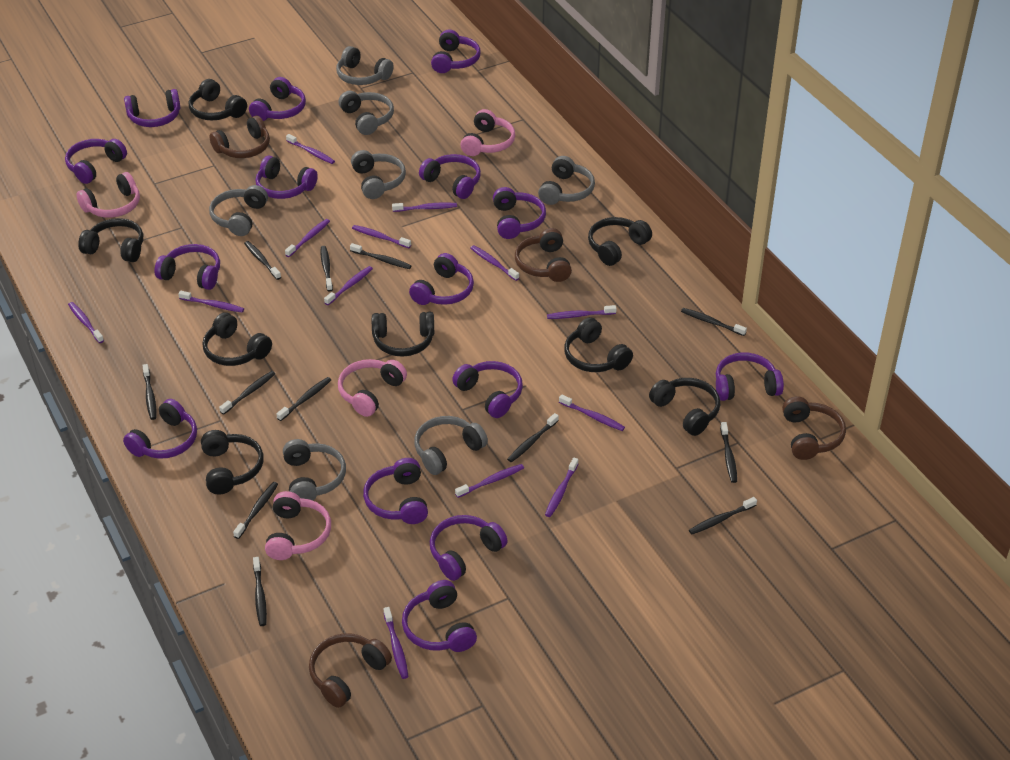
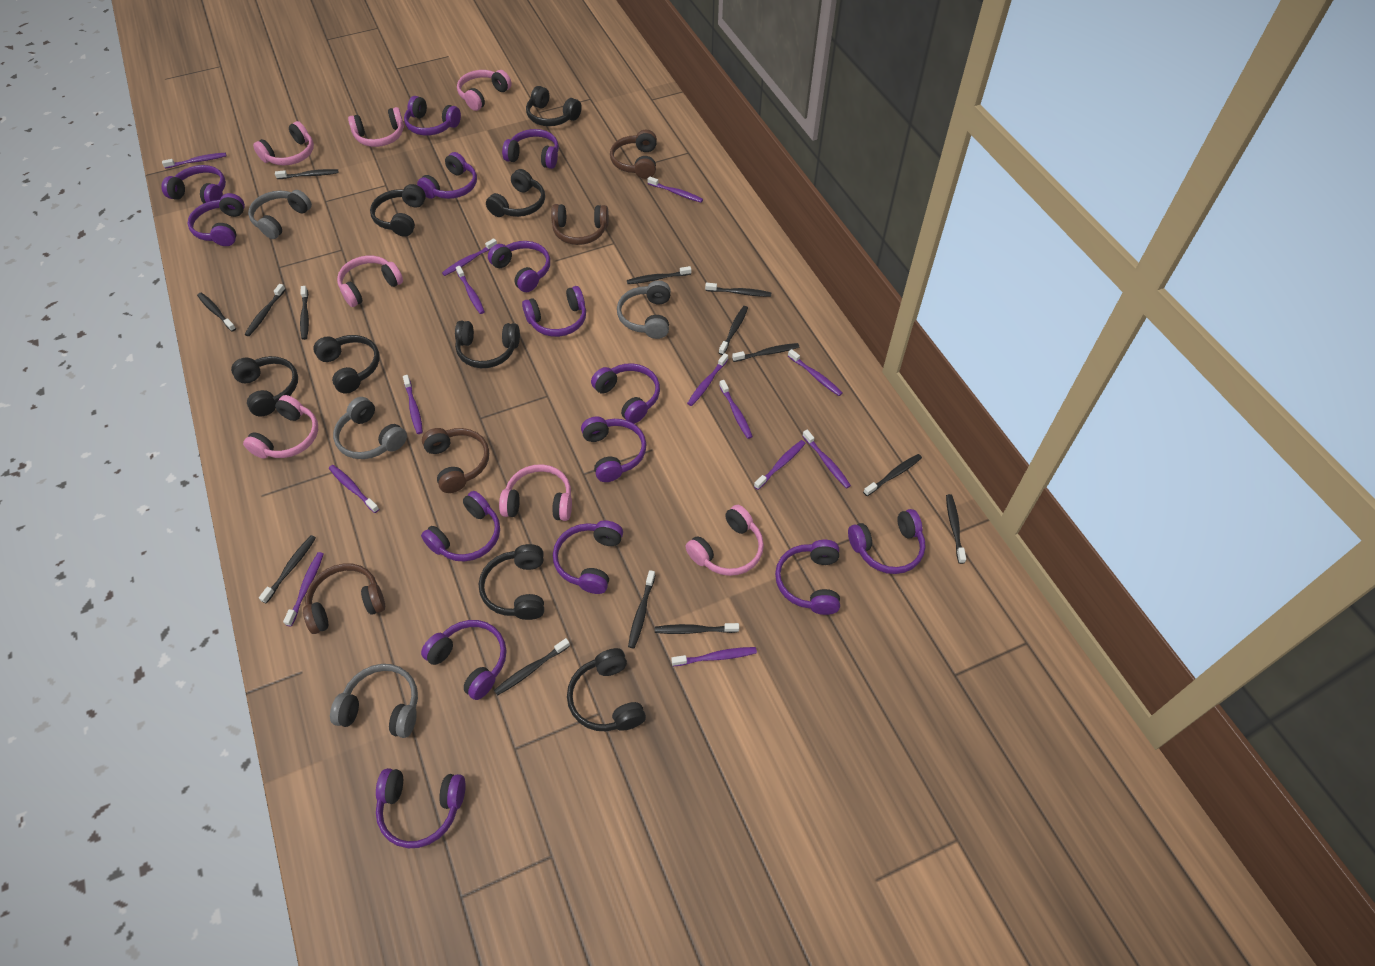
black toothbrush: [142,364,156,420] [219,371,275,415] [233,482,278,539] [244,241,281,280] [253,557,267,626] [276,377,331,421] [320,246,333,292] [350,243,412,269] [507,413,559,463] [681,308,747,336] [689,497,757,534] [720,422,737,483] = 12 -> [197,293,236,332] [245,284,286,336] [259,535,316,604] [275,169,338,179] [300,286,309,340] [494,638,570,696] [627,266,692,284] [628,570,655,649] [655,623,739,634] [705,283,771,297] [719,306,748,355] [732,343,799,362] [863,454,922,496] [946,494,966,564] = 14
grey headphones: [209,185,268,236] [283,439,346,501] [336,46,394,85] [339,91,394,135] [351,150,406,199] [414,416,488,475] [538,156,595,205] = 7 -> [248,190,312,239] [330,664,418,738] [333,397,407,459] [617,280,671,339] = 4
pink headphones: [76,172,140,218] [265,491,331,560] [338,359,407,417] [460,109,515,156] = 4 -> [243,395,318,459] [253,121,314,165] [337,256,403,307] [348,107,404,147] [457,70,512,111] [499,464,572,521] [685,505,764,576] = 7

